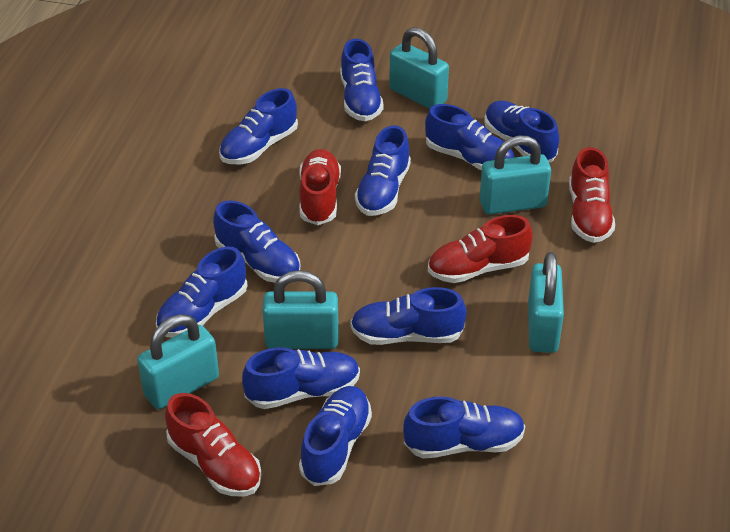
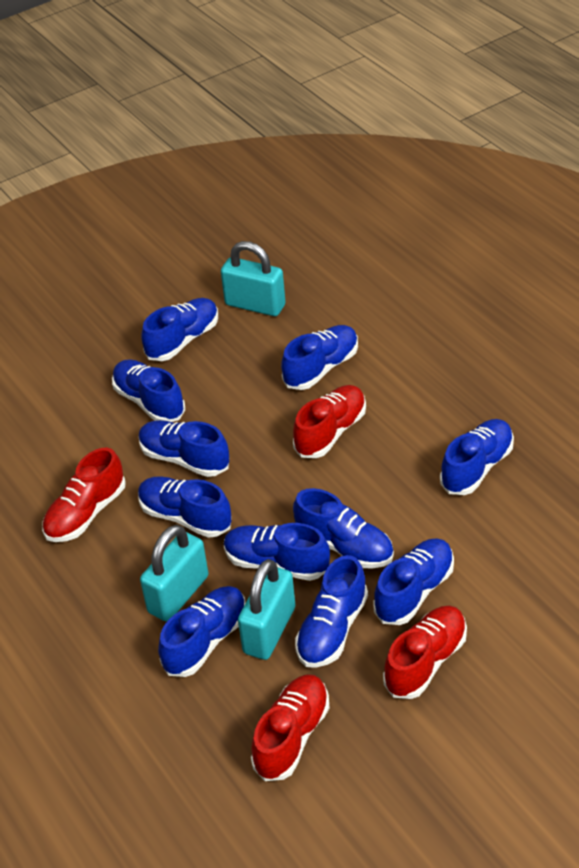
turquoise padlock: [137,314,219,409] [262,270,339,349] [389,27,449,109] [479,135,551,215] [528,252,564,353] = 5 -> [140,525,209,622] [221,241,286,316] [238,559,296,660] = 3

